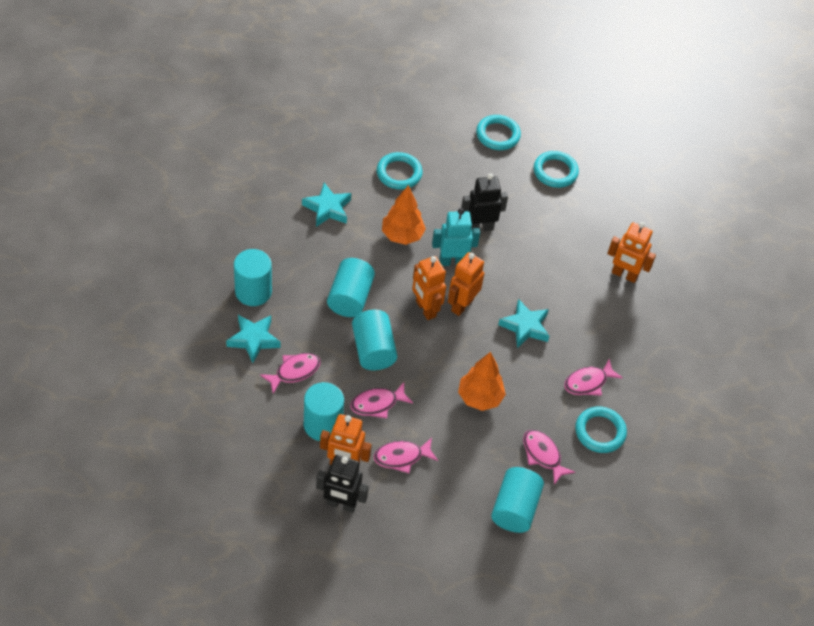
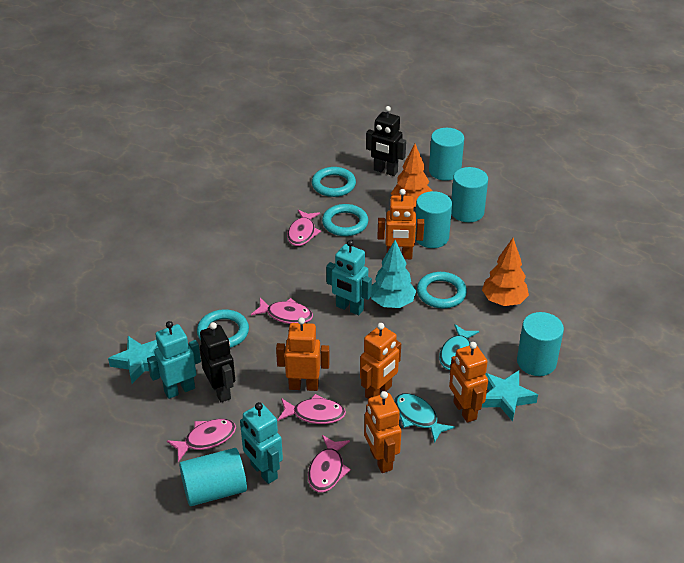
orange robot: [320,414,372,465] [412,256,446,320] [448,252,484,316] [607,222,656,283] = 4 -> [276,317,330,391] [360,323,401,399] [364,391,401,473] [377,189,424,259] [449,342,488,423] = 5
turquoise fish: none = 0 -> [394,393,455,443] [439,324,480,370] = 2
turquoise robot: [432,208,480,266] = 1 -> [147,321,201,399] [240,402,283,484] [326,240,372,315] = 3
turquoise star: [226,315,281,363] [302,183,351,227] [498,299,549,348] = 3 -> [108,336,158,384] [482,370,538,422] = 2
turquoise tree: none = 0 -> [371,240,416,308] = 1

